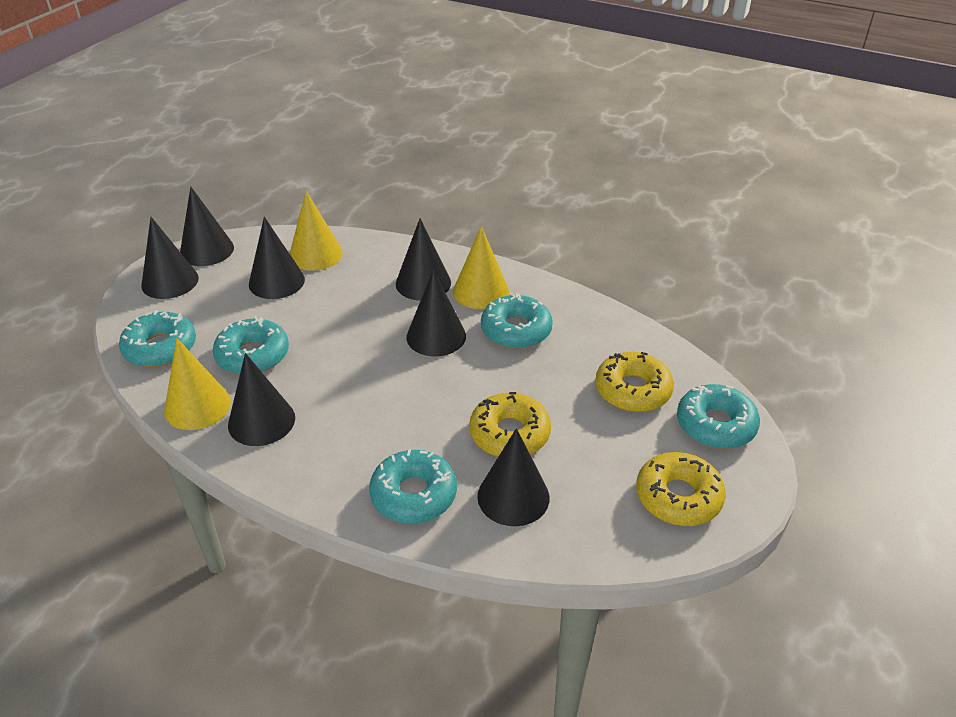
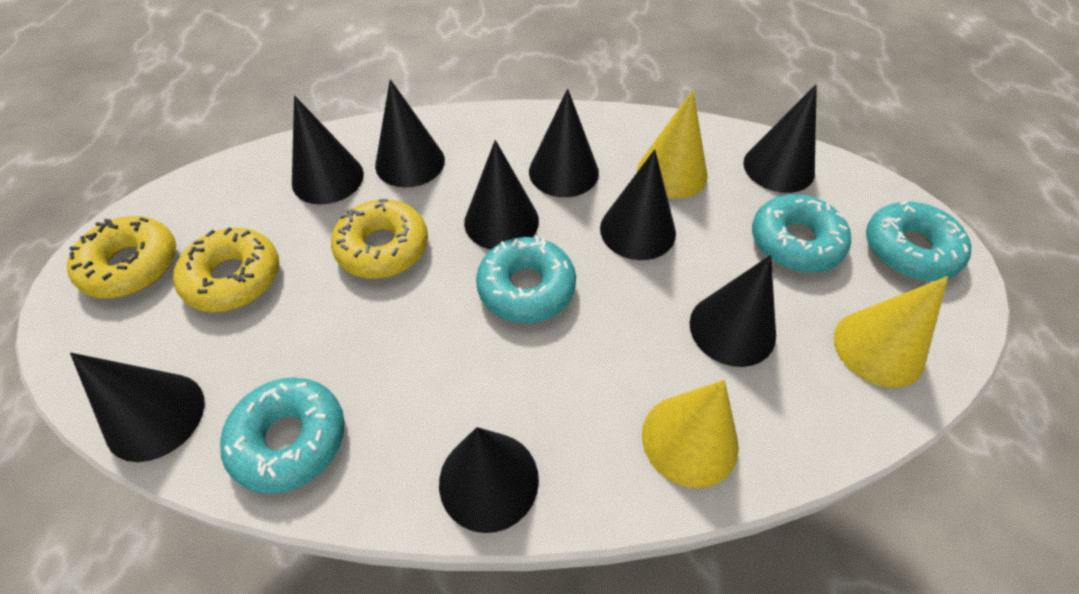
black cone: [141,217,199,299] [180,187,234,266] [228,353,295,446] [249,217,305,299] [396,219,451,301] [407,270,466,356] [477,428,549,526] = 7 -> [70,353,205,462] [292,95,364,205] [375,79,445,188] [439,427,539,533] [464,140,539,249] [529,89,599,197] [600,149,676,260] [690,255,776,367] [743,84,817,193] = 9
turquoise donut: [119,310,196,367] [213,316,289,374] [369,449,457,524] [481,293,553,349] [677,384,760,449] = 5 -> [220,377,345,494] [476,236,576,323] [752,194,851,272] [866,201,971,281] = 4

